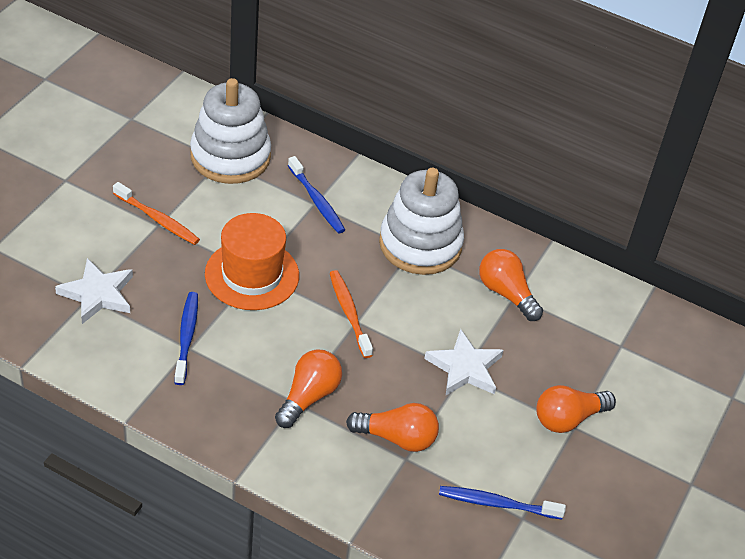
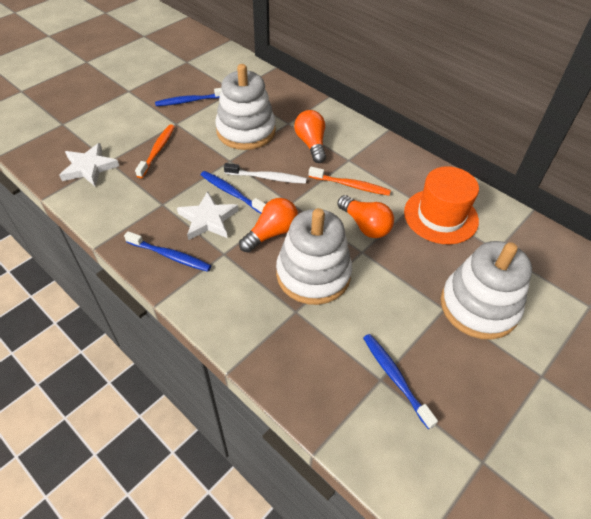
blue toothbrush: [174,292,198,385] [288,156,345,233] [439,486,566,519] = 3 -> [124,231,211,272] [155,88,222,106] [201,171,266,214] [363,334,438,429] = 4
orange light bulb: [275,350,342,428] [346,403,439,452] [479,249,543,321] [536,385,616,433] = 4 -> [239,198,298,253] [294,110,326,163] [337,195,394,238] = 3
white stacking toy: [190,78,271,184] [379,168,464,275] = 2 -> [215,64,276,150] [276,208,352,305] [441,241,532,340] = 3
white toothbrush: none = 0 -> [224,163,307,184] = 1

